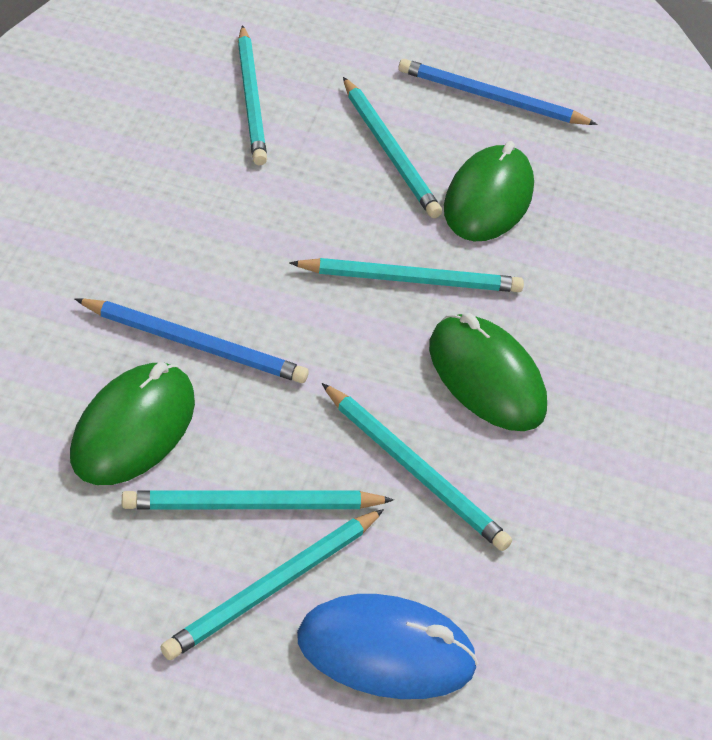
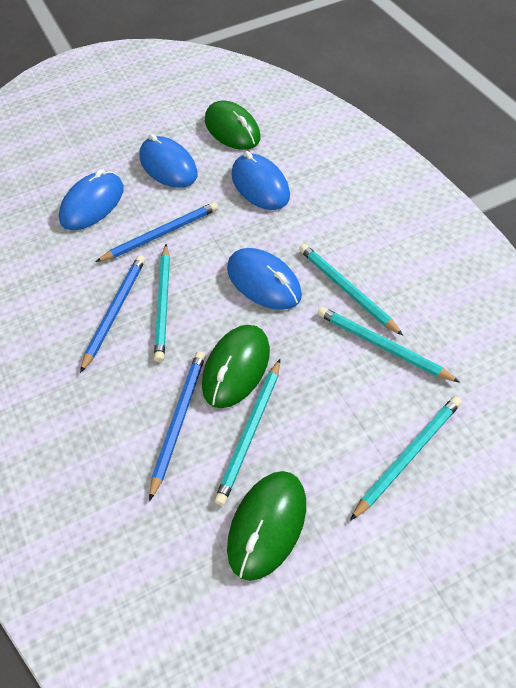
blue mouse: [297,594,478,699] = 1 -> [59,169,124,230] [139,134,198,188] [227,248,302,310] [232,151,290,210] = 4
blue pencil: [75,298,309,383] [398,59,597,125] = 2 -> [80,255,145,373] [95,202,218,262] [149,351,205,501] = 3
turquoise pencil: [122,490,394,509] [160,509,384,660] [238,25,267,166] [290,258,524,292] [321,383,512,551] [343,77,442,218] = 6 -> [154,244,170,362] [214,359,280,506] [299,244,403,336] [318,307,460,382] [350,396,462,521] = 5

